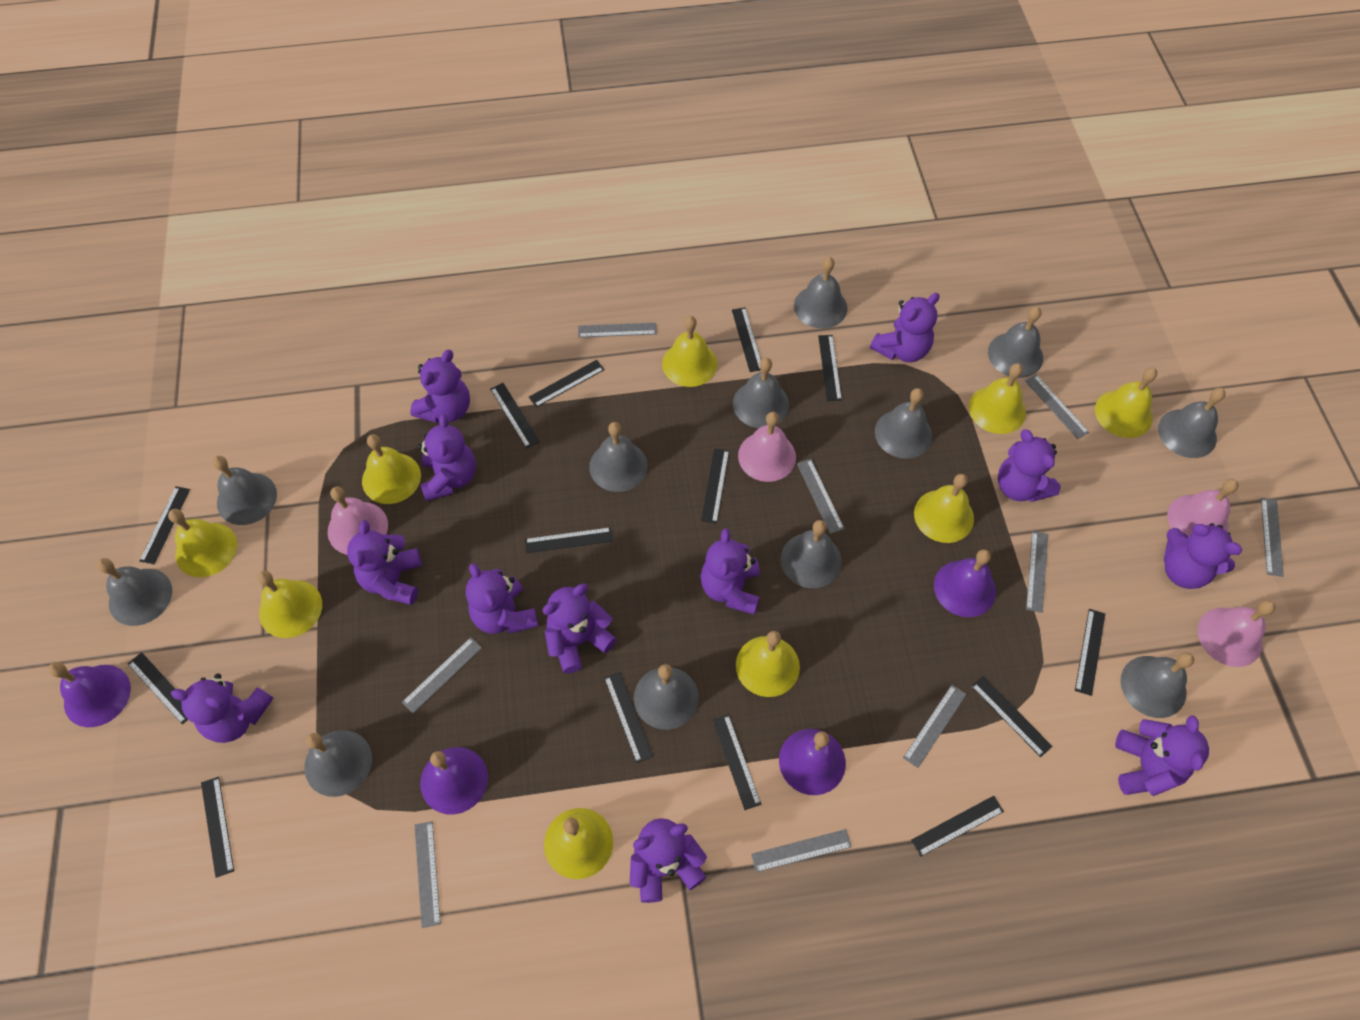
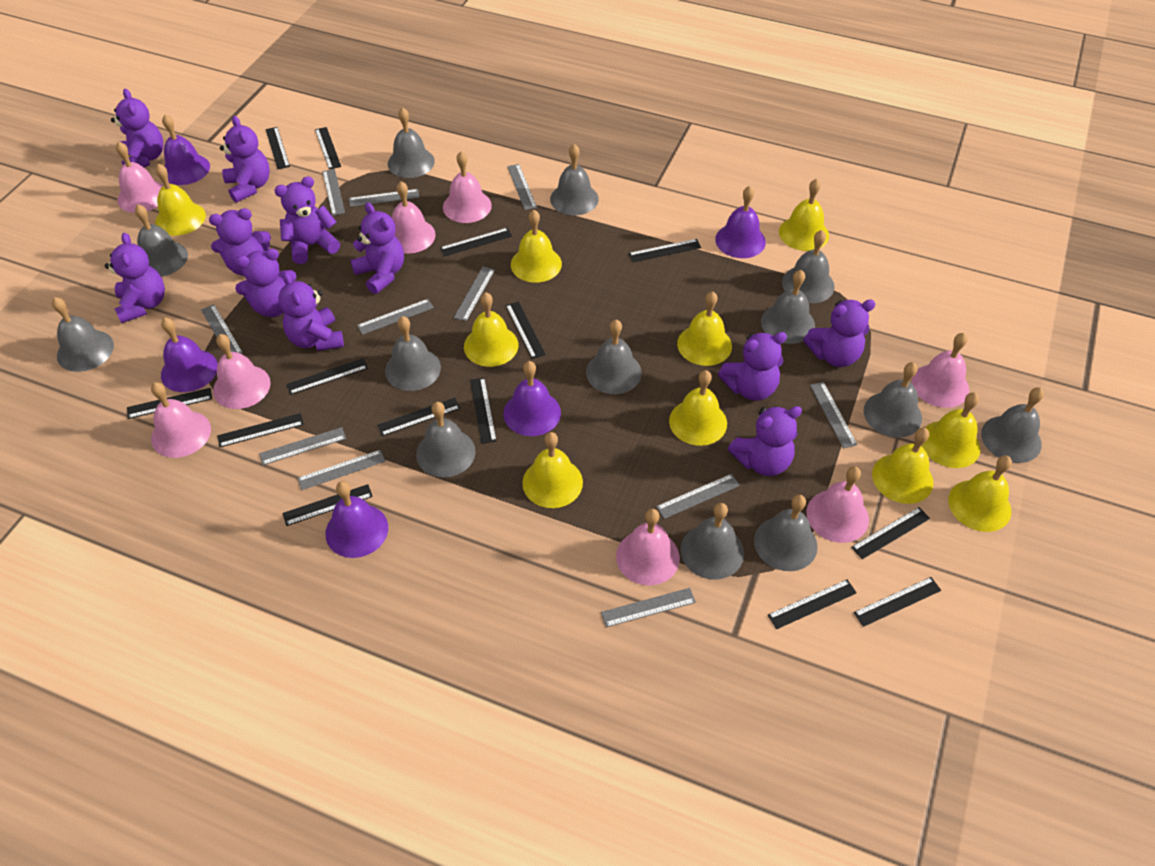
grey bell: [97,558,172,626] [213,456,277,525] [305,730,372,797] [589,422,648,492] [634,664,699,730] [733,358,789,428] [781,520,842,588] [794,257,848,329] [875,388,932,459] [988,307,1043,378] [1120,652,1194,718] [1158,388,1226,458] = 12 -> [52,297,114,372] [135,204,188,277] [385,316,441,391] [388,107,435,178] [416,402,476,477] [550,144,599,215] [586,319,642,394] [680,503,744,579] [754,495,818,571] [761,270,815,344] [782,230,835,303] [864,362,922,438] [981,387,1044,463] = 13
grey ruler: [402,637,482,713] [414,821,441,928] [578,322,657,338] [751,829,852,872] [797,459,844,534] [903,685,967,768] [1025,374,1089,439] [1026,531,1048,613] [1261,498,1284,577] = 9 -> [201,304,243,354] [259,427,346,465] [297,450,385,490] [322,169,345,216] [349,189,420,207] [357,299,434,335] [454,267,495,321] [507,164,537,210] [601,588,696,627] [656,474,740,519] [810,382,858,448] = 11
pink bell: [328,487,388,555] [738,412,796,482] [1167,479,1239,538] [1198,600,1275,667] = 4 -> [116,141,164,213] [151,382,211,458] [213,334,271,409] [392,181,436,254] [443,151,492,223] [616,509,680,586] [806,466,869,543] [912,333,969,408] = 8
purple bell: [48,662,131,727] [420,747,488,815] [779,729,846,795] [934,549,996,617] = 4 -> [161,318,218,392] [162,114,210,185] [325,481,388,558] [504,361,561,436] [715,186,766,258] = 5
purple teddy bear: [171,673,273,743] [347,520,421,605] [410,350,470,423] [417,414,476,501] [466,563,538,634] [542,584,617,674] [630,818,707,903] [701,528,760,615] [870,293,940,362] [998,429,1061,502] [1115,715,1209,796] [1164,523,1242,589] = 12 -> [105,233,165,323] [111,89,163,167] [209,208,271,276] [220,116,270,203] [235,248,297,317] [274,176,340,264] [278,272,344,351] [350,202,404,294] [718,332,787,401] [728,406,802,476] [803,300,875,367] = 11
yellow bell: [168,509,237,577] [257,571,322,638] [362,434,421,504] [544,808,613,879] [662,316,718,387] [736,631,800,697] [914,474,974,543] [969,363,1026,434] [1095,367,1157,438] = 9 -> [155,164,206,236] [464,292,518,367] [511,210,562,283] [522,432,583,508] [669,370,727,446] [677,291,732,366] [779,179,829,251] [872,428,933,504] [922,392,980,468] [948,455,1012,532] = 10

